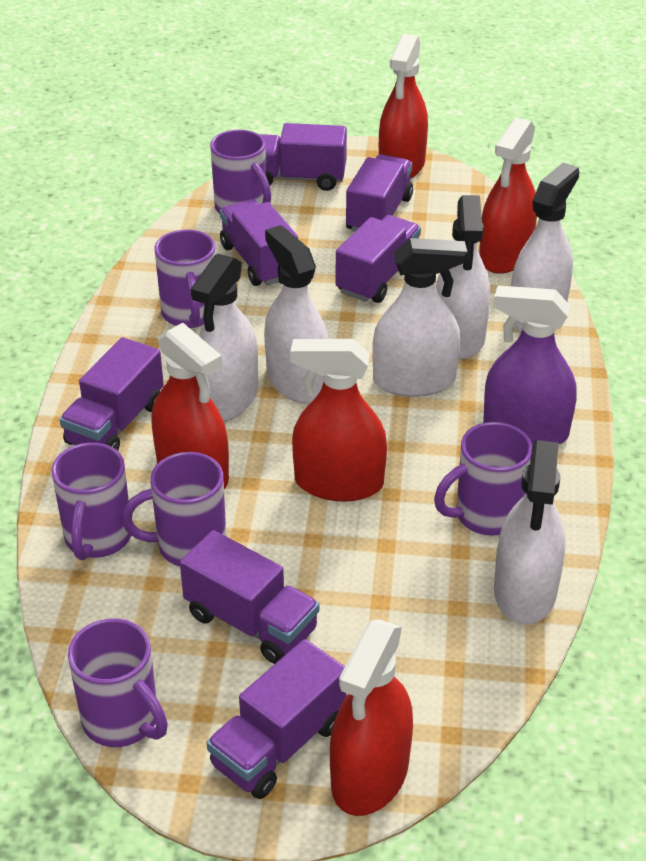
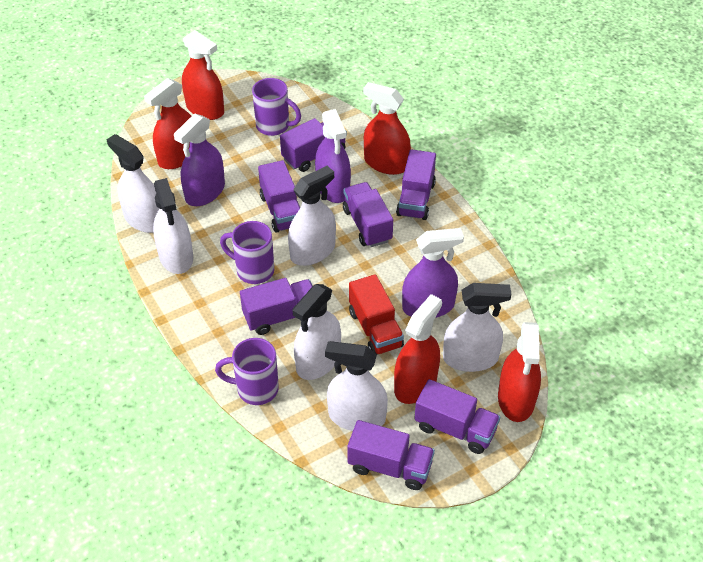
purple mug: [52,443,131,560] [68,618,168,747] [121,452,226,566] [155,229,216,328] [210,130,271,214] [434,422,532,536] = 6 -> [215,338,279,405] [220,221,274,284] [252,78,301,136] = 3
purple spray bottle: [483,285,576,444] = 1 -> [174,114,225,206] [315,109,351,203] [402,228,464,318] = 3
red truck: none = 0 -> [349,274,404,354] = 1

